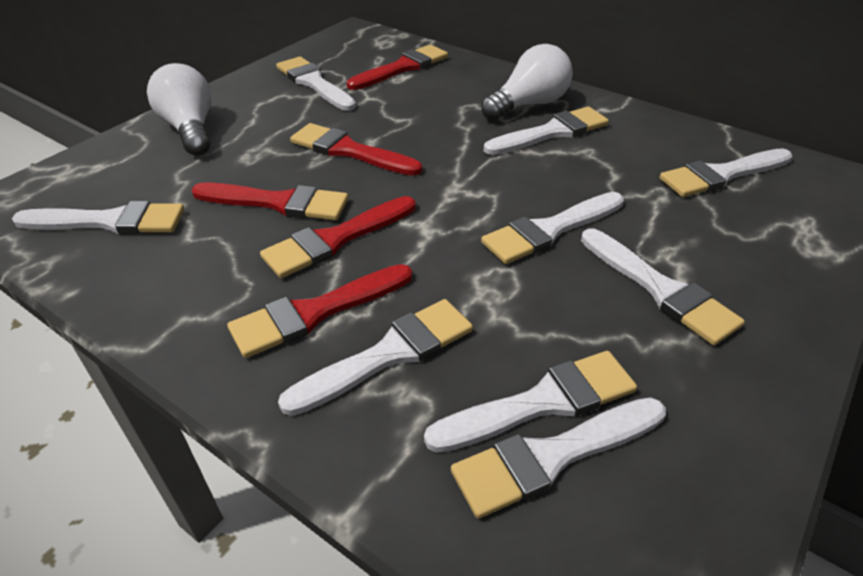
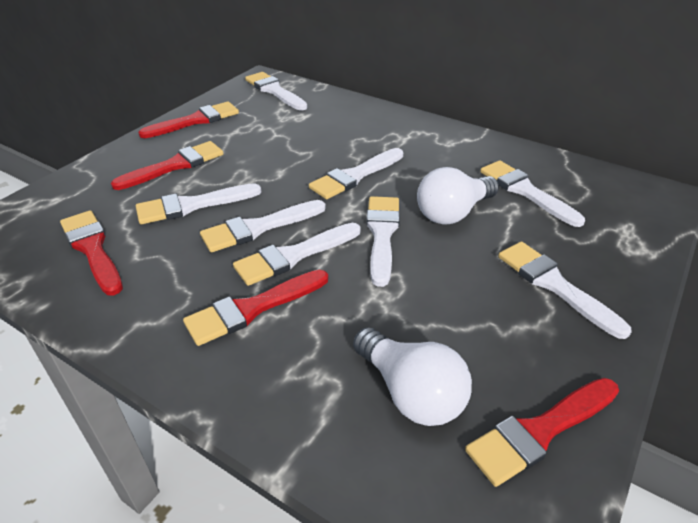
white brush: [12,201,184,234] [276,57,356,111] [278,299,473,416] [424,351,637,453] [451,397,666,519] [481,192,624,264] [484,107,609,155] [581,228,745,345] [659,148,792,197] = 9 -> [136,183,261,224] [200,200,326,252] [233,223,361,286] [245,72,307,110] [309,148,403,199] [366,196,400,287] [480,160,585,227] [498,241,632,339] = 8

